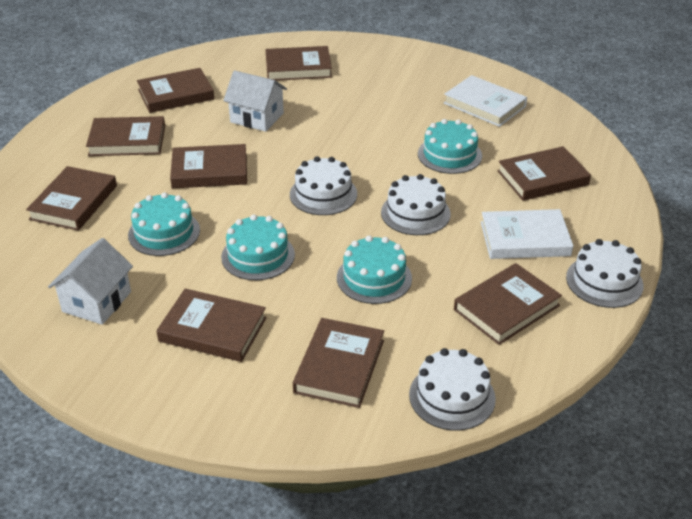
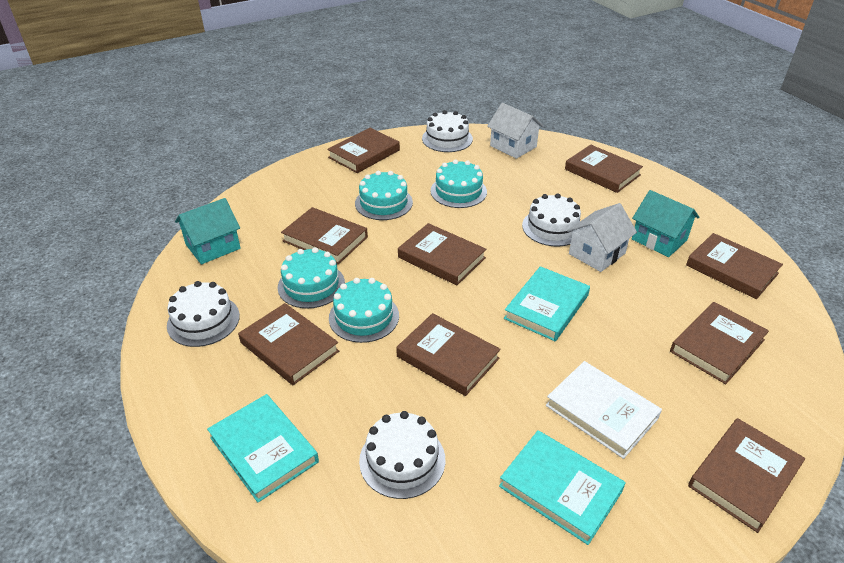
turquoise book: none = 0 -> [207,394,319,502] [499,430,626,545] [504,266,590,341] = 3
turquoise house: none = 0 -> [175,198,241,264] [632,190,699,257] = 2
white book: [444,75,527,127] [481,209,573,259] = 2 -> [546,361,662,459] = 1

